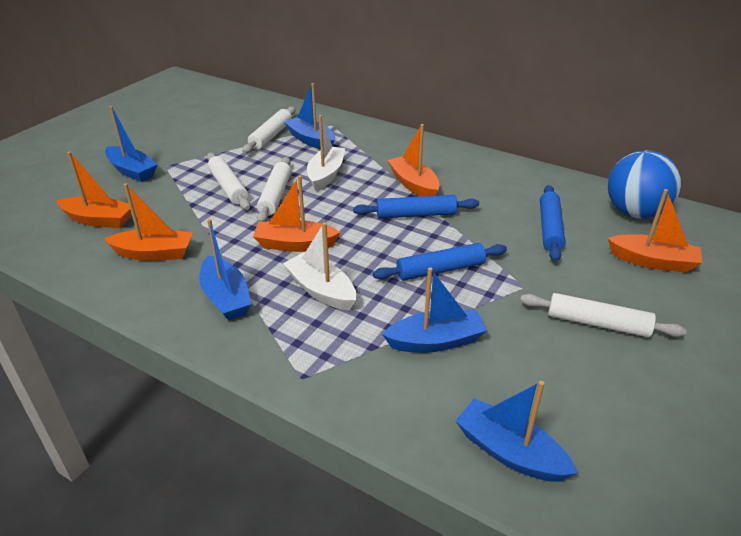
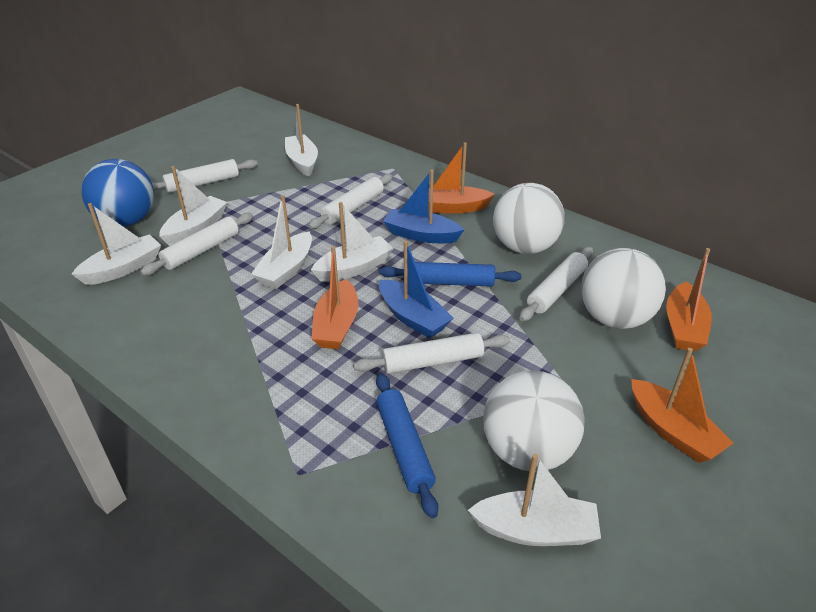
blue boat: [105,106,158,182] [199,219,252,321] [284,83,335,149] [382,267,487,353] [456,381,577,482] = 5 -> [379,241,453,338] [383,169,465,243] = 2
blue rolling pin: [353,195,479,219] [373,243,507,280] [540,185,565,262] = 3 -> [376,373,438,518] [380,262,521,287] = 2
orange boat: [56,152,134,228] [104,183,193,261] [253,176,341,252] [387,124,440,196] [608,189,702,273] = 5 -> [311,246,359,349] [428,142,495,214] [631,348,733,463] [666,248,712,352] = 4
white ball: none = 0 -> [483,370,585,472] [493,183,565,254] [581,248,666,329] = 3
white boat: [283,222,356,310] [307,115,345,191] = 2 -> [72,203,161,285] [159,166,227,246] [251,195,312,289] [285,104,318,176] [311,202,394,282] [468,454,601,546] = 6
white rolling pin: [207,153,250,210] [242,107,296,154] [257,157,291,222] [520,293,686,337] = 4 -> [140,213,253,276] [152,159,258,193] [308,174,393,229] [353,333,510,374] [519,247,593,321] = 5

